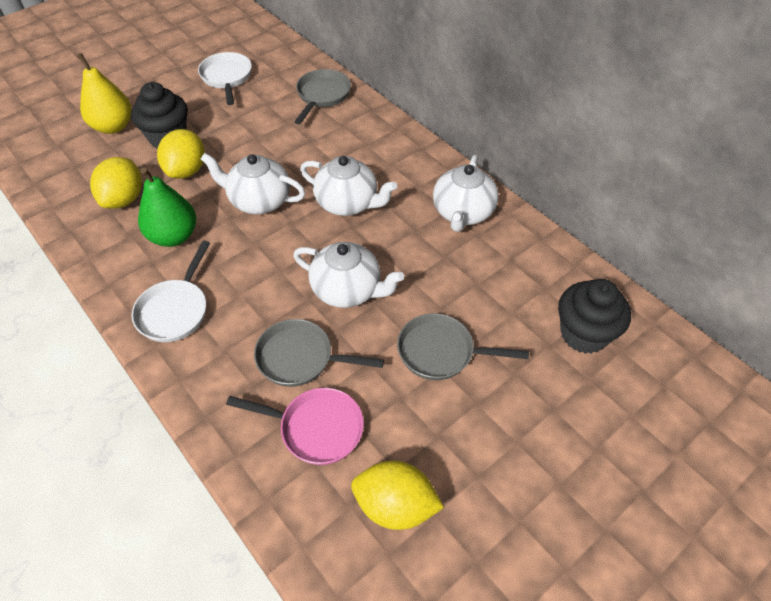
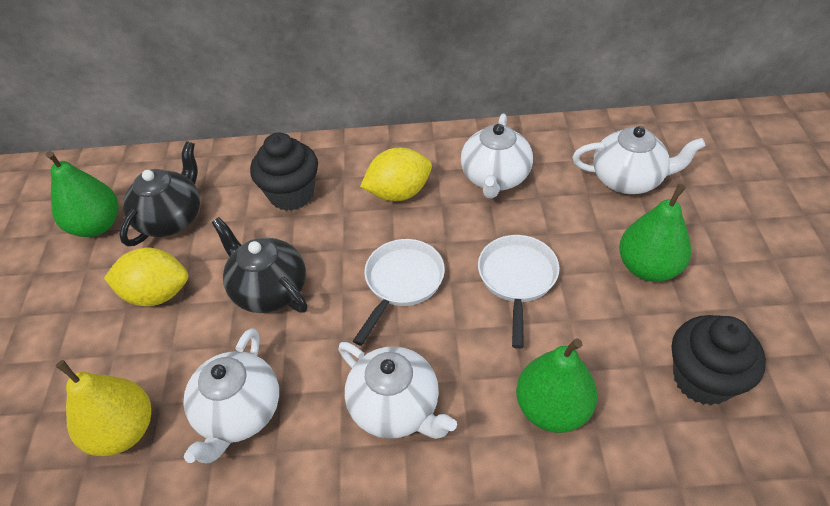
black teapot: none = 0 -> [119,141,200,246] [212,217,308,313] = 2
green pear: [138,167,196,247] = 1 -> [46,151,118,237] [516,338,597,433] [619,184,691,282] = 3
grey pan: [254,319,384,387] [294,69,351,124] [397,313,529,380] = 3 -> none = 0
pink pan: [226,388,364,465] = 1 -> none = 0
yellow lemon: [90,157,142,209] [157,129,205,179] [351,461,444,530] = 3 -> [104,247,188,306] [360,148,432,201] = 2

